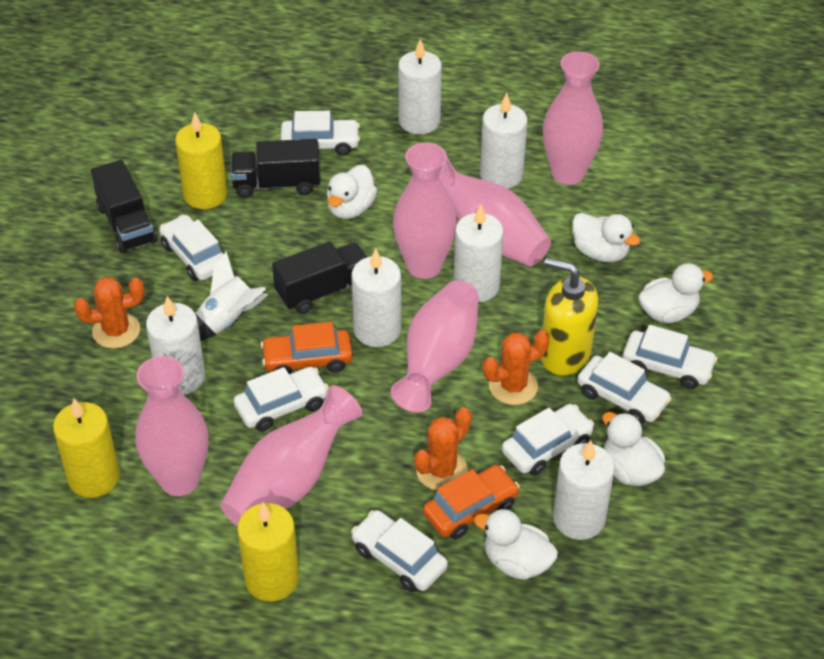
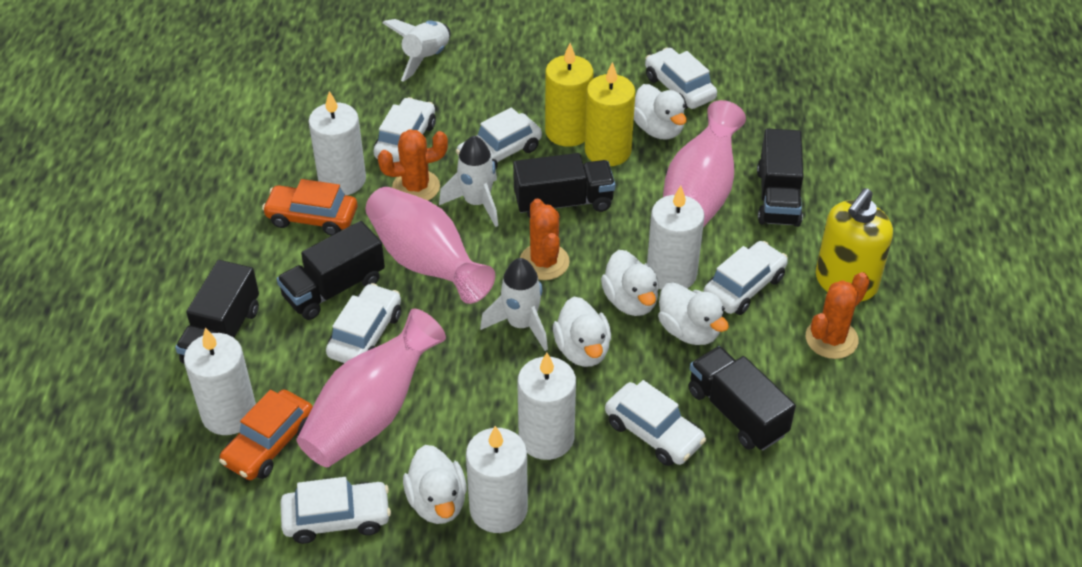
black truck: [91,160,157,253] [231,139,320,198] [272,241,367,314] = 3 -> [175,260,259,364] [277,221,385,320] [513,153,615,218] [688,346,796,450] [757,128,804,227] = 5
pink vase: [135,356,209,496] [220,385,363,527] [391,280,479,412] [393,143,457,279] [439,157,551,267] [543,51,603,185] = 6 -> [296,309,446,467] [366,187,495,304] [663,100,746,227] = 3
white candle: [146,296,205,395] [351,248,401,347] [398,39,442,134] [453,204,504,302] [480,93,527,189] [553,440,615,540] = 6 -> [184,328,256,435] [308,91,366,195] [466,426,528,533] [517,353,576,460] [647,186,705,290] = 5
white rocket: [195,251,268,341] = 1 -> [382,19,451,82] [439,136,498,227] [480,258,548,351] = 3
yellow candle: [53,398,120,498] [175,112,228,209] [237,502,299,601] = 3 -> [545,43,593,147] [585,62,635,166] = 2

